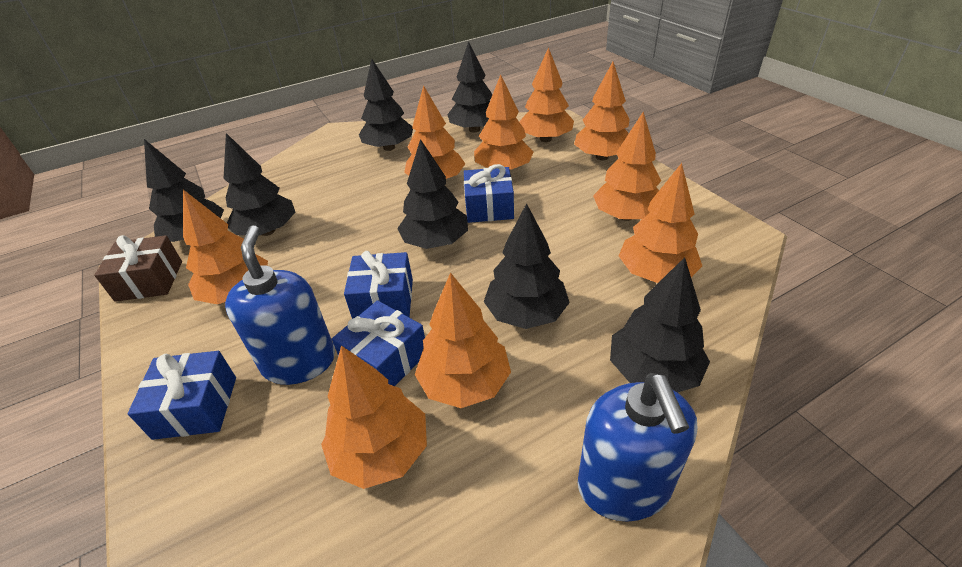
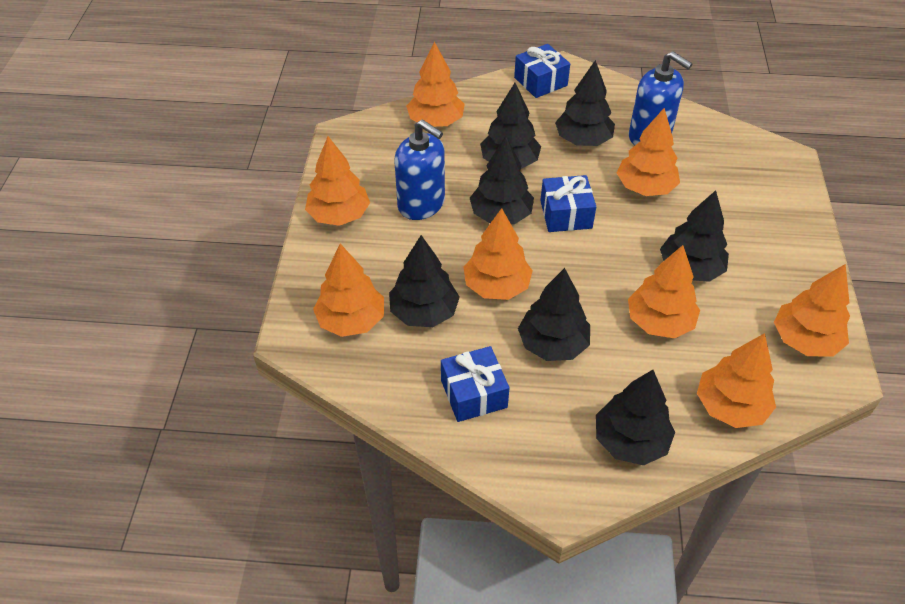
blue gift: [128,351,236,440] [332,300,425,386] [344,251,413,319] [464,164,514,223] = 4 -> [441,346,510,422] [514,44,570,98] [540,175,596,232] = 3
brown gift: [94,235,182,302] = 1 -> none = 0
orange tree: [183,190,268,304] [321,346,427,489] [404,85,465,179] [415,272,511,408] [474,74,534,170] [519,47,574,142] [574,62,630,160] [593,112,661,221] [619,163,702,283] = 9 -> [305,136,370,226] [313,244,384,337] [406,42,465,127] [464,208,533,300] [617,108,680,196] [628,245,700,338] [697,333,776,428] [774,264,850,357] = 8

